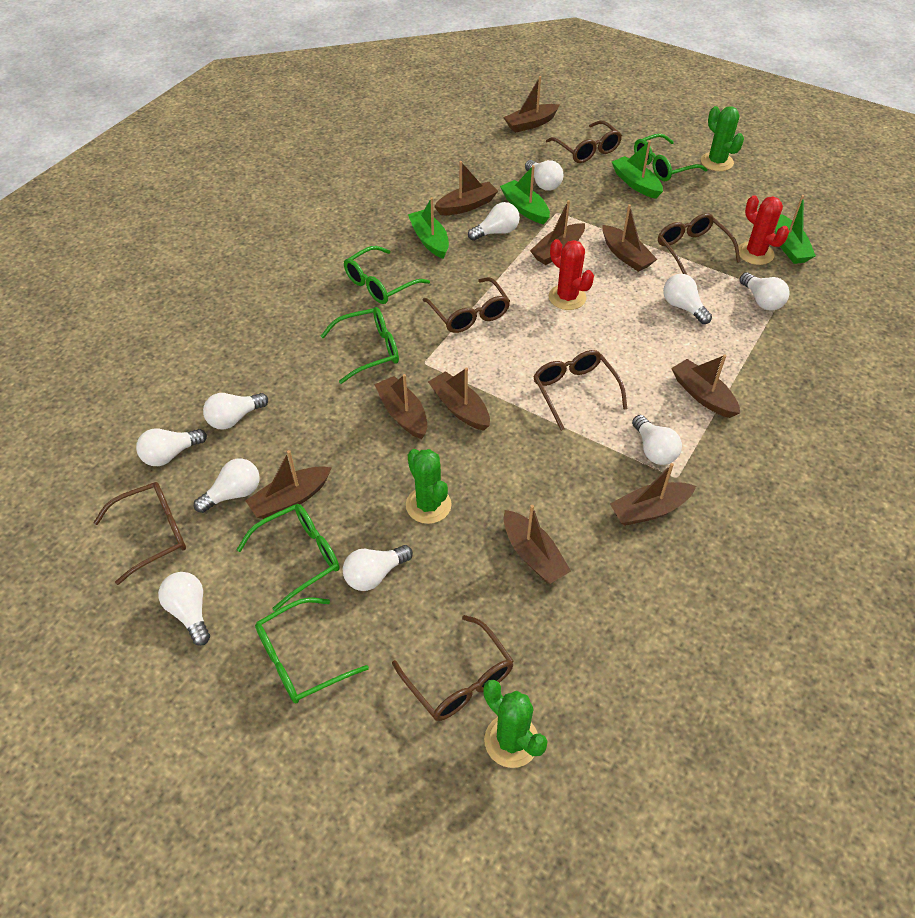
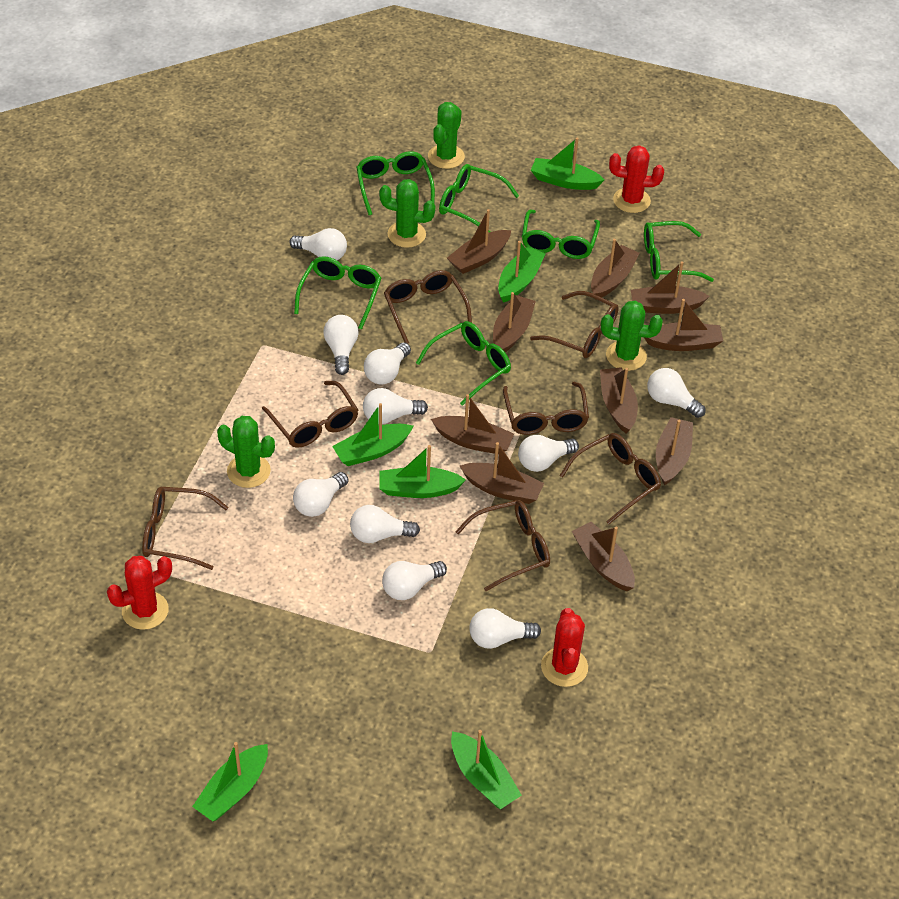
brown glasses: [93,482,186,585] [392,615,514,721] [423,277,510,333] [533,350,627,431] [546,120,622,163] [658,213,740,275] = 6 -> [142,487,229,570] [262,381,358,448] [384,270,472,344] [455,500,550,591] [503,382,589,435] [530,291,619,358] [559,433,661,524] = 7
green boat: [408,197,449,259] [500,165,550,224] [612,140,663,199] [775,195,816,264] = 4 -> [192,742,268,821] [332,403,413,466] [379,445,466,498] [451,730,522,809] [498,241,546,303] [531,138,604,190] = 6
green cactus: [406,449,452,524] [483,680,548,768] [701,106,744,171] = 3 -> [217,416,275,488] [379,179,435,248] [428,102,465,169] [601,301,663,371] = 4
green glasses: [237,504,339,611] [255,597,369,704] [321,307,399,384] [344,246,430,304] [634,133,708,181] = 5 -> [294,256,381,330] [356,151,435,215] [416,321,511,406] [439,164,519,233] [522,210,600,259] [644,221,714,282] = 6
red cactus: [549,239,594,310] [738,195,789,265] = 2 -> [107,556,172,630] [541,608,588,687] [609,145,664,213] = 3

